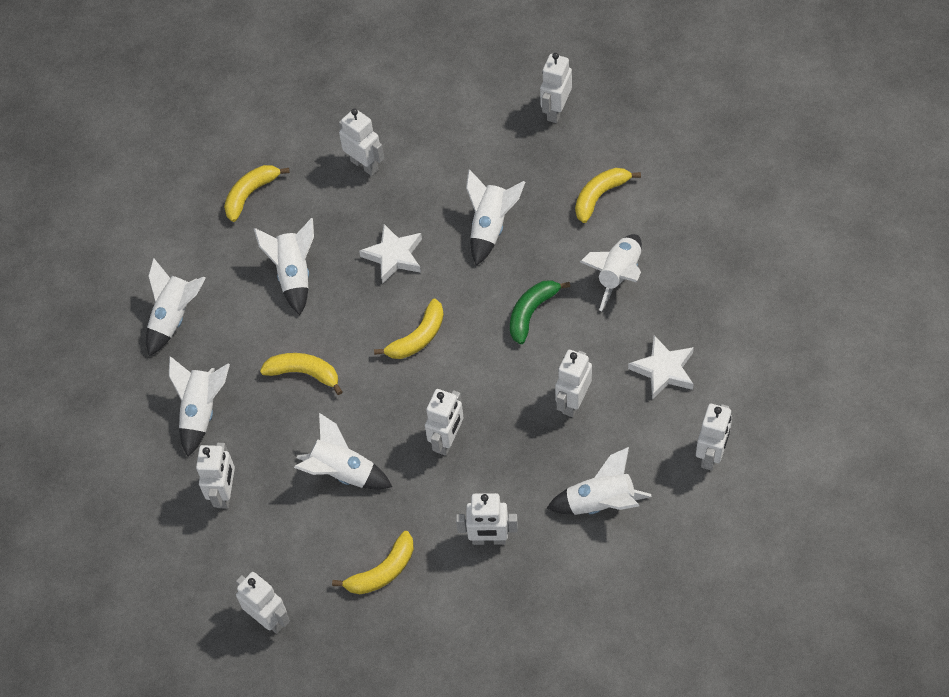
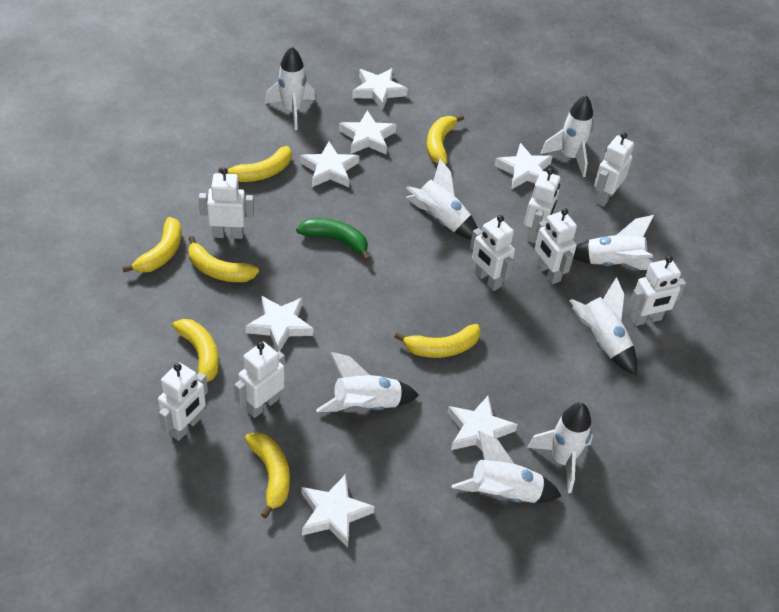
white rocket: [146,258,205,356] [169,356,230,457] [254,218,314,315] [294,413,392,490] [466,169,525,266] [547,447,652,515] [580,234,642,311] = 7 -> [265,47,315,130] [316,352,419,412] [406,159,478,239] [452,431,561,503] [527,403,593,493] [541,95,593,177] [570,277,637,375] [573,215,654,270] = 8
white star: [359,224,422,284] [628,335,694,400] = 2 -> [246,296,314,352] [300,141,359,187] [302,474,375,548] [339,110,397,155] [352,68,408,110] [447,395,518,450] [494,143,553,189] = 7
yellow banana: [224,165,290,222] [260,353,343,395] [332,531,414,594] [374,299,444,359] [575,168,641,223] = 5 -> [122,217,182,273] [172,319,219,382] [188,236,259,282] [219,146,292,182] [245,432,290,518] [394,324,481,358] [427,115,464,164] = 7

